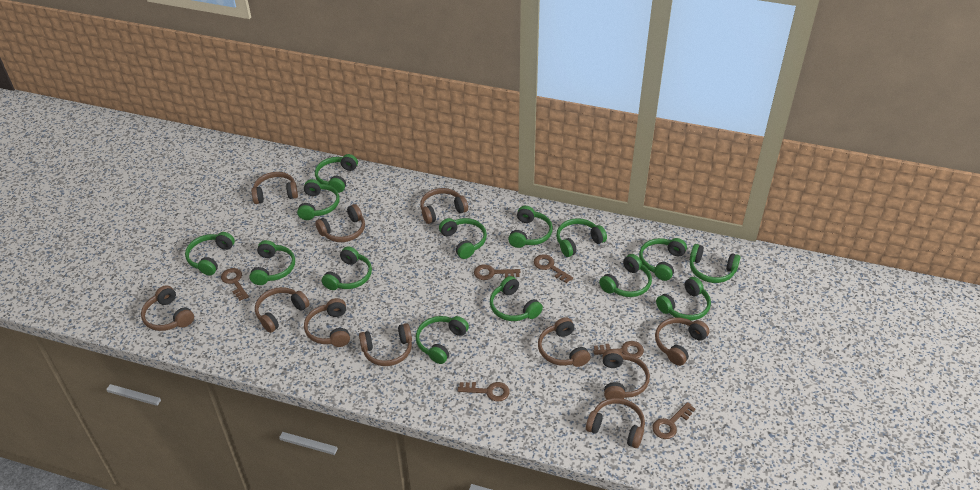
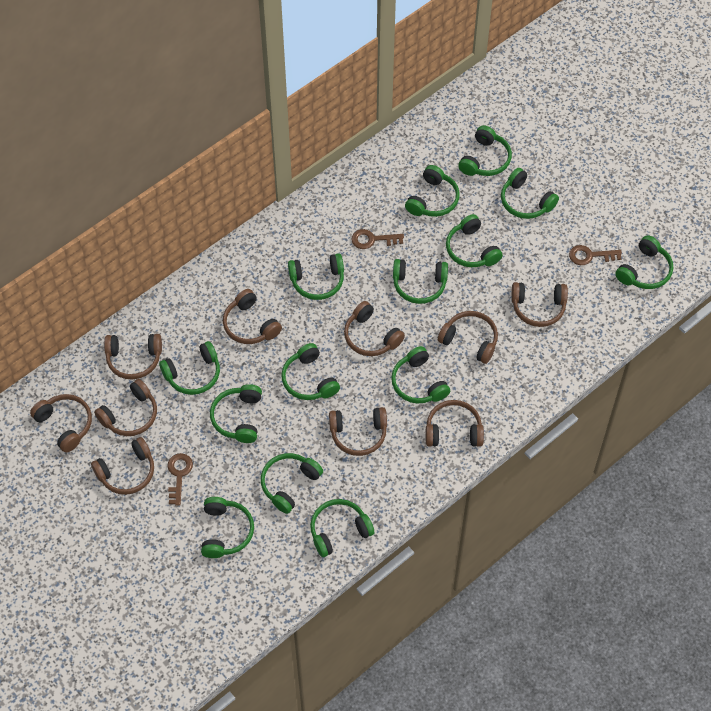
brown headphones: [141,285,194,331] [251,172,298,204] [255,287,309,333] [304,298,350,347] [315,204,365,242] [359,323,412,366] [420,188,468,224] [538,317,590,367] [586,398,645,448] [602,349,650,399] [655,318,710,366] = 11 -> [30,394,92,453] [91,437,154,495] [94,379,157,436] [104,334,162,380] [223,289,282,344] [329,407,387,456] [344,301,405,356] [426,400,484,447] [438,311,498,364] [511,282,568,327] = 10
brown key: [221,268,249,301] [458,382,510,402] [474,264,520,280] [534,254,573,283] [594,341,644,358] [652,402,695,439] = 6 -> [168,453,193,506] [352,229,404,249] [569,245,622,265] = 3

